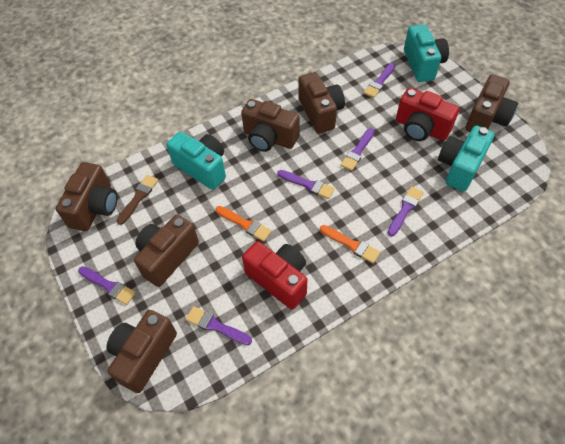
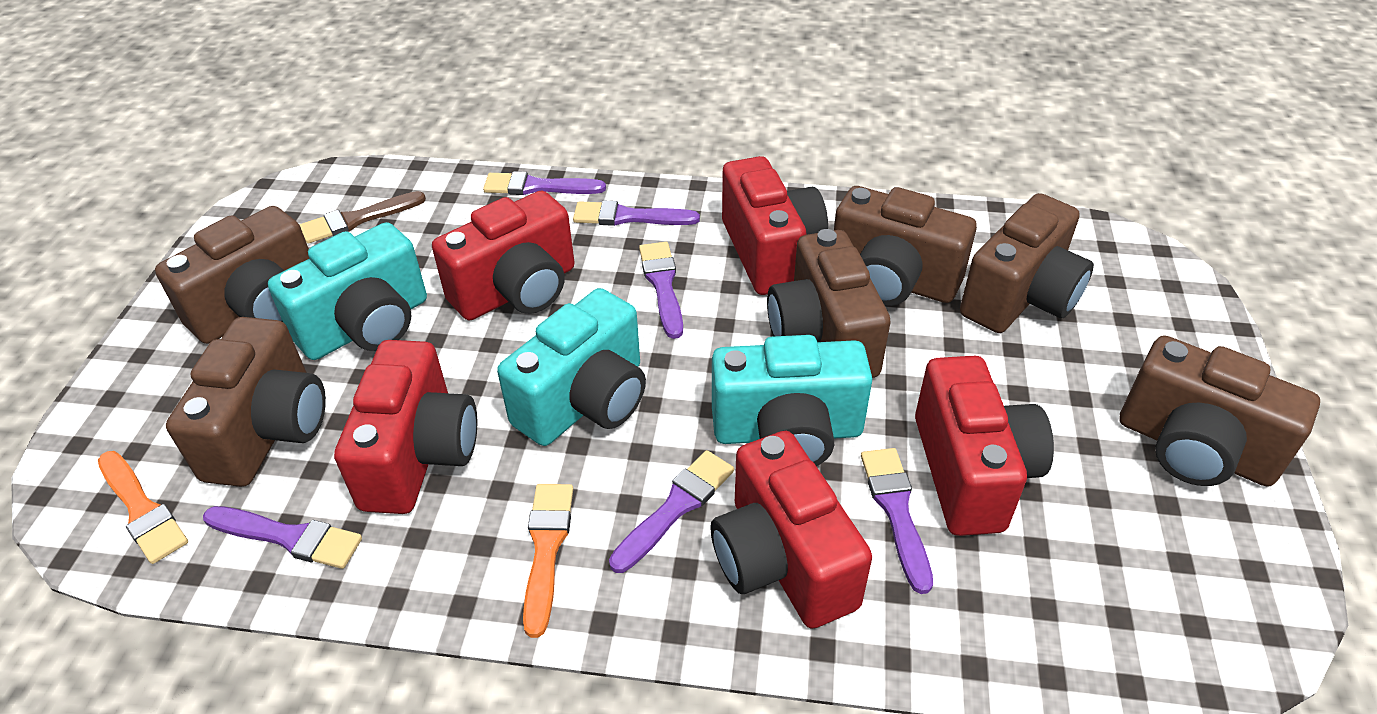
red camera: [242,241,307,310] [396,88,459,141] = 2 -> [334,340,477,514] [432,191,575,321] [710,431,872,629] [722,156,828,295] [915,356,1054,536] = 5

